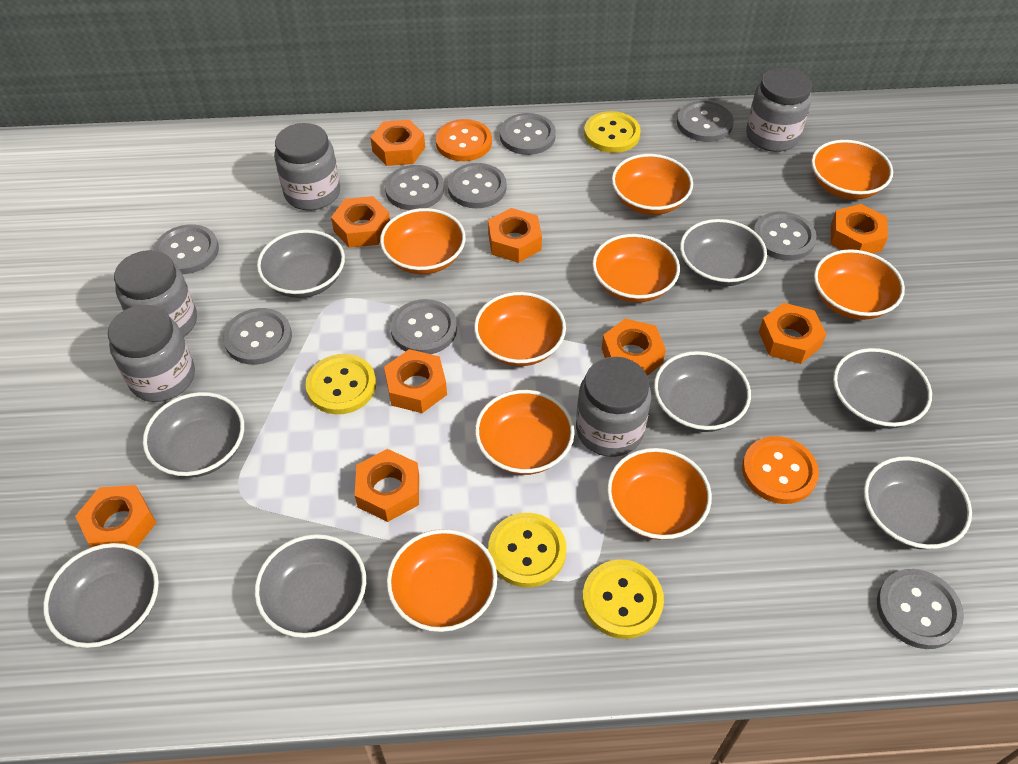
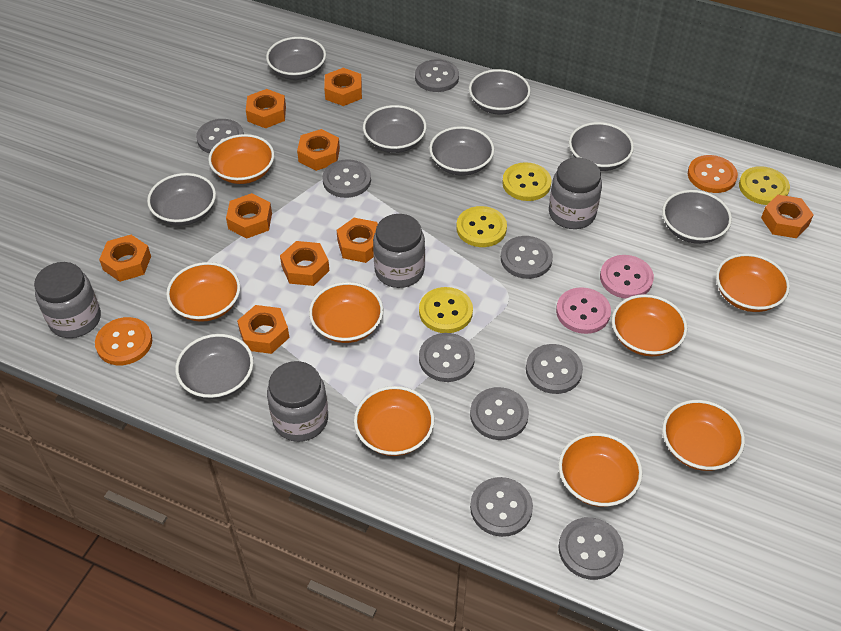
grey jar: [108,305,195,402] [114,250,197,337] [274,123,340,210] [576,357,651,457] [746,68,812,152] = 5 -> [34,262,101,338] [267,361,328,442] [373,214,425,288] [549,158,602,229] = 4
orange bowl: [380,208,466,274] [386,529,497,632] [474,292,566,366] [475,390,575,475] [592,234,680,303] [607,448,712,540] [612,154,693,215] [811,140,893,200] [814,249,905,320] = 9 -> [166,262,240,322] [208,134,274,184] [309,282,383,343] [354,386,434,456] [558,433,642,507] [612,294,687,356] [662,400,745,471] [716,253,790,312] = 8
pink button: none = 0 -> [556,287,611,334] [600,255,654,299] = 2

